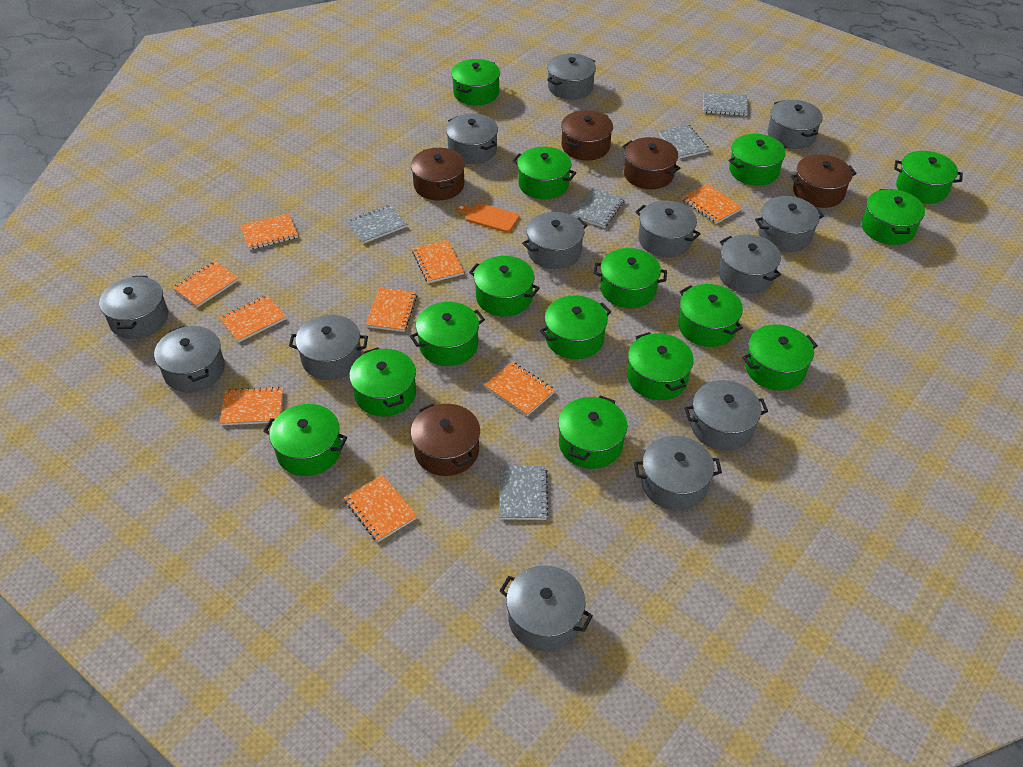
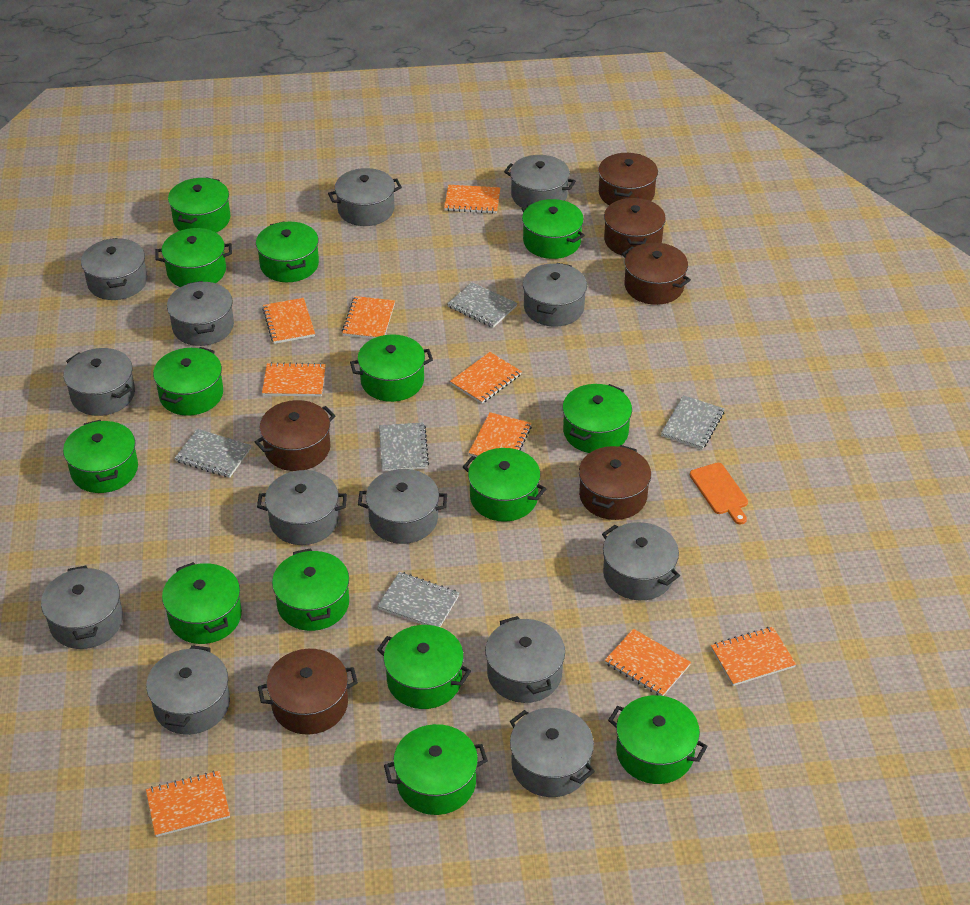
brown pot: [411,148,465,200] [411,403,480,476] [561,110,613,161] [622,137,680,189] [790,154,857,208] = 5 -> [255,400,335,471] [258,649,358,735] [579,445,651,520] [598,152,658,205] [604,198,666,256] [622,243,691,305] = 6
green pot: [264,404,347,476] [349,347,416,417] [410,302,485,366] [451,59,500,105] [469,256,540,317] [513,147,576,199] [540,295,611,359] [558,395,627,469] [594,248,667,308] [627,332,694,400] [678,284,743,347] [729,134,787,186] [742,324,818,391] [862,189,925,245] [894,151,963,204] = 15 -> [63,420,138,493] [153,347,223,416] [155,228,232,287] [162,562,242,644] [168,177,231,233] [256,221,319,282] [272,548,349,631] [350,334,433,402] [377,625,471,709] [384,724,488,815] [463,448,546,522] [522,199,585,259] [563,384,632,453] [608,695,708,784] = 14

